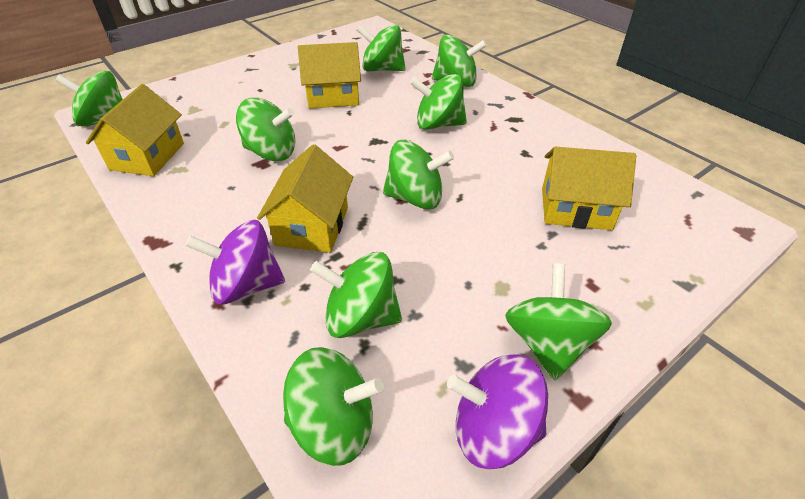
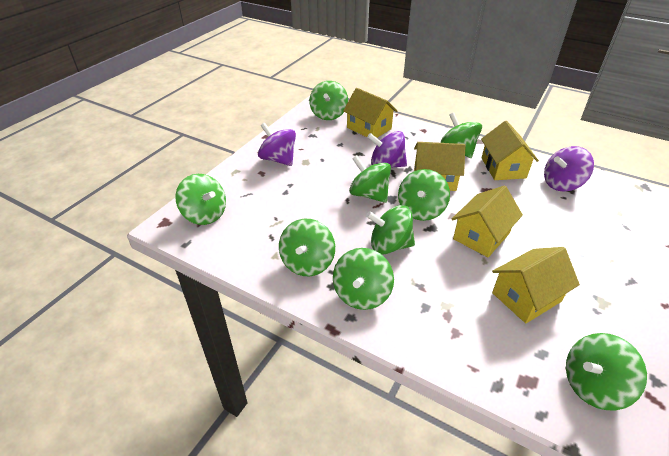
purple spinning top: [185,220,285,304] [447,354,548,469] = 2 -> [258,123,296,166] [367,131,407,168] [544,146,594,191] = 3
yellow house: [86,84,184,176] [257,144,353,253] [298,42,361,108] [542,147,636,230] = 4 -> [343,88,397,138] [414,142,466,191] [452,186,523,257] [481,121,539,180] [492,247,580,323] = 5

